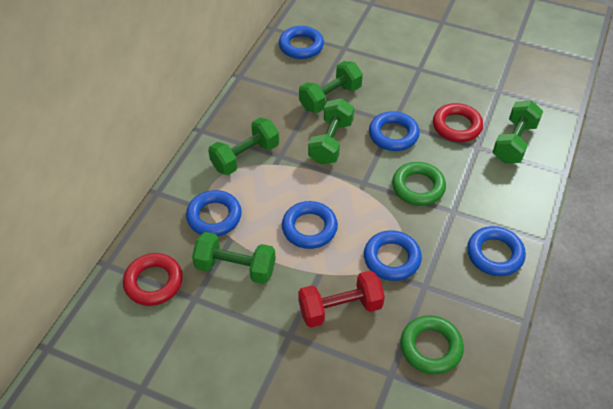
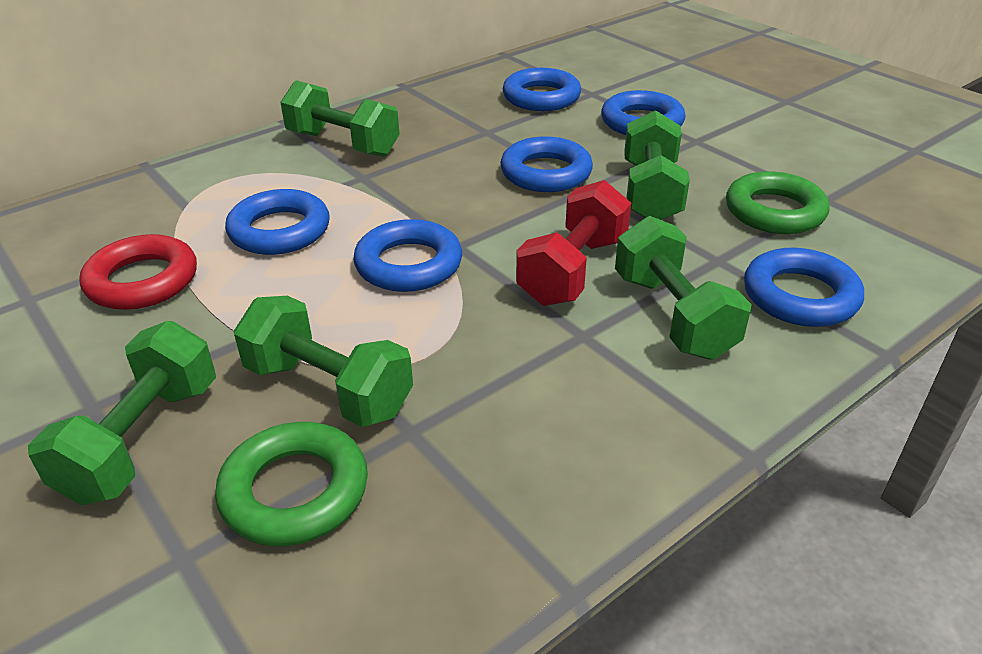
red ring: [123,253,183,306] [433,103,483,142] = 2 -> [79,234,197,310] = 1

